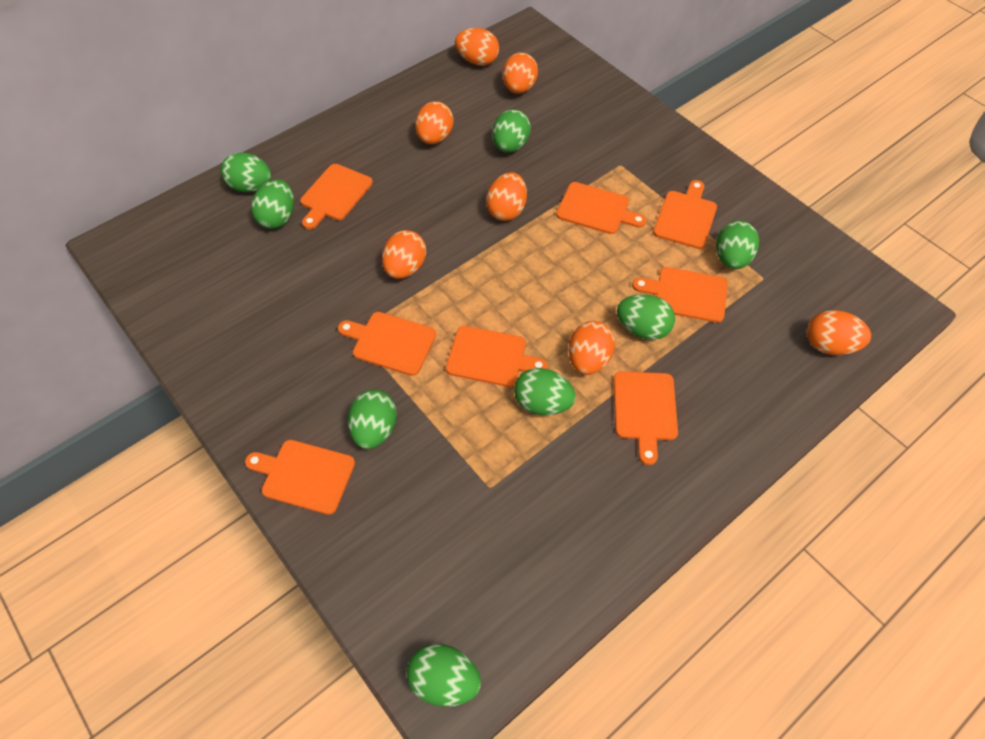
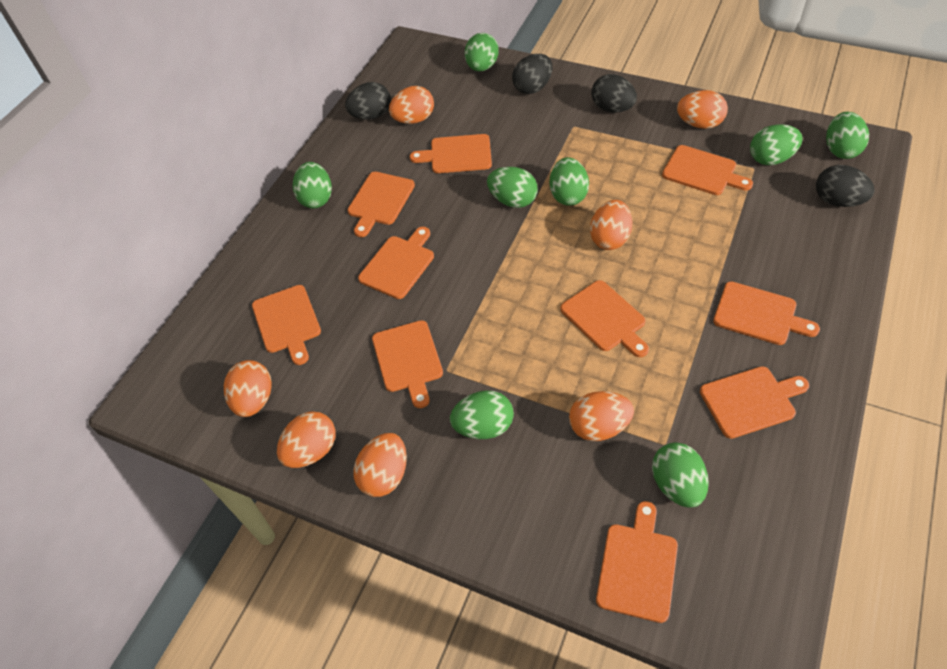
black egg: none = 0 -> [345,82,391,120] [512,54,552,94] [591,74,637,113] [816,165,875,207] = 4
orange cutting board: [245,440,355,515] [300,164,373,229] [338,312,436,376] [446,326,548,387] [556,182,646,234] [614,371,678,465] [632,267,728,323] [653,180,717,249] = 8 -> [252,285,321,365] [348,172,415,237] [358,227,434,299] [372,320,443,408] [410,134,492,173] [560,280,649,357] [596,501,678,623] [662,145,753,195] [700,366,809,439] [713,282,820,345] = 10

